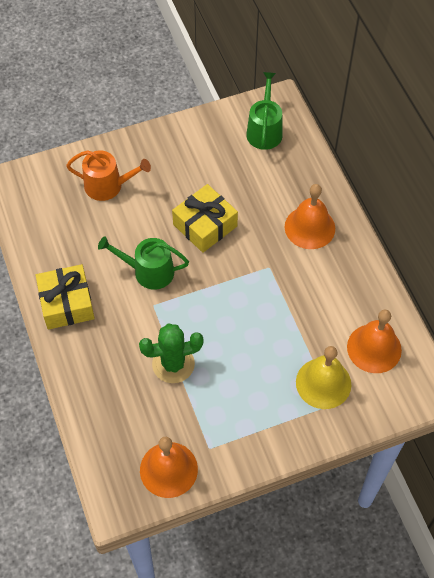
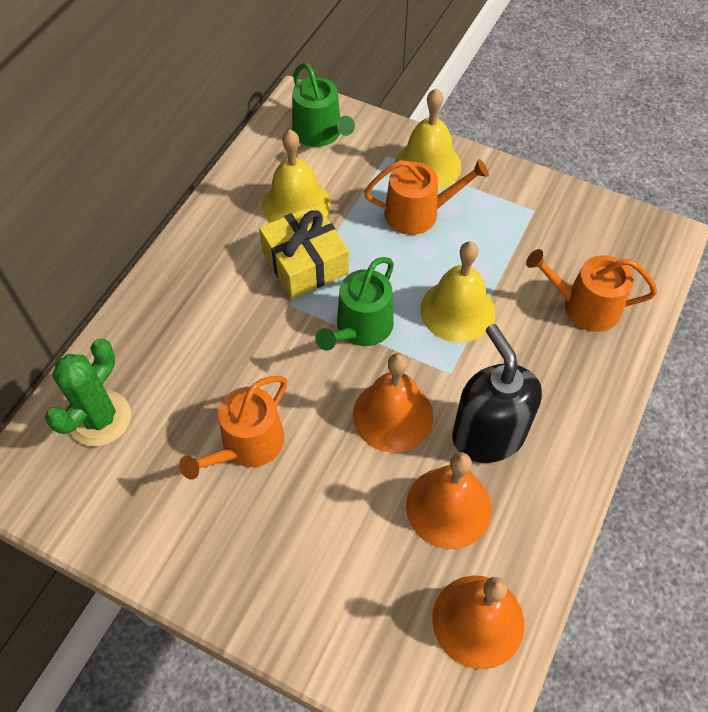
black soap dispenser: none = 0 -> [452,324,542,463] = 1
orange watering can: [66,150,151,201] = 1 -> [179,376,287,480] [364,159,489,235] [526,249,657,332] = 3
yellow bell: [296,346,351,409] = 1 -> [262,130,331,223] [395,88,462,190] [420,241,495,343] = 3
yellow gift: [36,264,95,330] [172,184,238,253] = 2 -> [259,204,349,299] = 1

